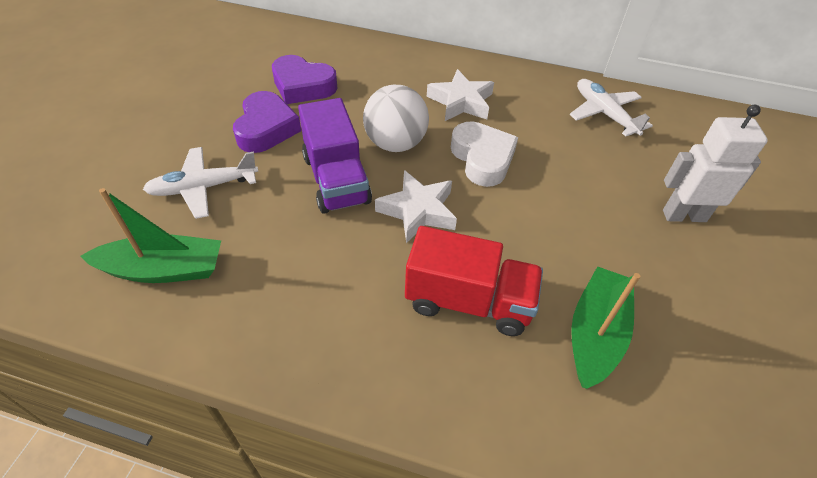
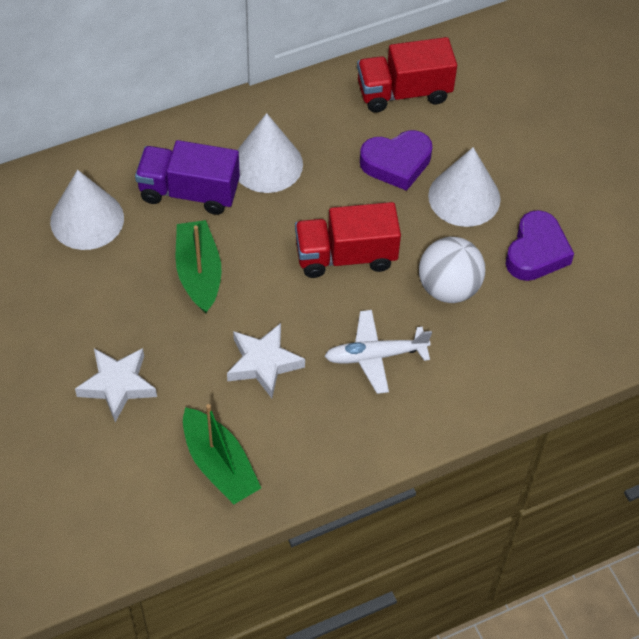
red truck: [405,226,543,336] = 1 -> [295,202,401,278] [357,37,457,113] = 2
white cone: none = 0 -> [50,170,124,250] [238,113,303,193] [428,147,501,227] = 3
white heart: [451,121,518,187] = 1 -> none = 0
white plane: [143,147,258,219] [570,79,653,137] = 2 -> [324,310,432,394] = 1
white robot: [663,105,768,222] = 1 -> none = 0

